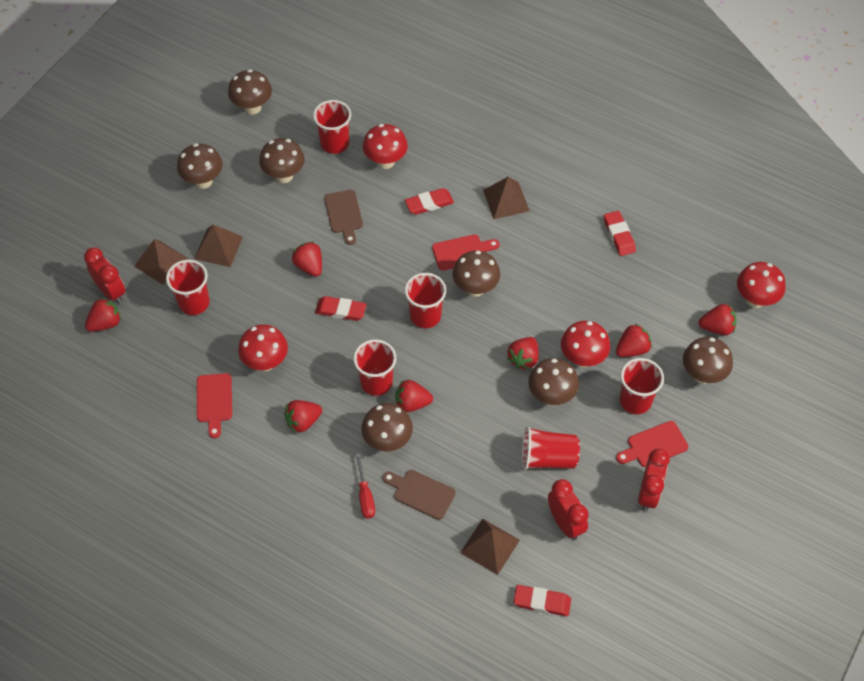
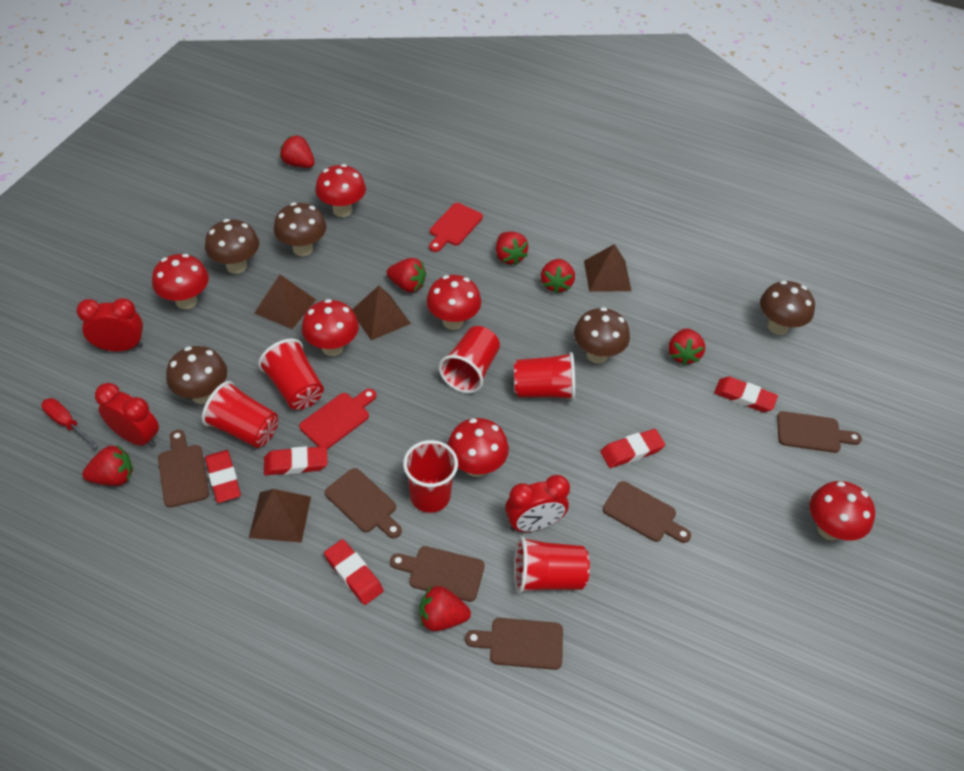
brown cutting board: [324,190,363,245] [383,470,456,520] = 2 -> [158,430,209,507] [325,468,402,539] [390,546,485,602] [465,618,563,670] [603,481,691,543] [777,411,862,453] = 6
brown mushroom: [177,143,223,189] [228,69,272,115] [259,138,305,183] [361,403,413,452] [452,251,500,297] [528,358,579,405] [683,337,733,384] = 7 -> [166,346,227,404] [205,219,259,274] [274,202,326,256] [574,307,630,363] [760,281,815,335] = 5
red cutting board: [197,373,232,438] [432,235,500,271] [616,421,688,467] = 3 -> [299,389,376,449] [429,203,483,252] = 2
red eraser: [315,296,367,321] [405,188,454,215] [514,585,571,616] [604,211,636,256] = 4 -> [205,450,241,503] [264,446,328,475] [324,539,383,605] [600,429,665,468] [714,377,778,412] = 5
red mushroom: [238,325,288,371] [363,124,408,169] [561,321,610,367] [737,262,786,308] = 4 -> [152,254,209,309] [301,299,359,356] [315,164,366,217] [426,275,481,330] [447,418,509,477] [810,481,875,541] = 6

